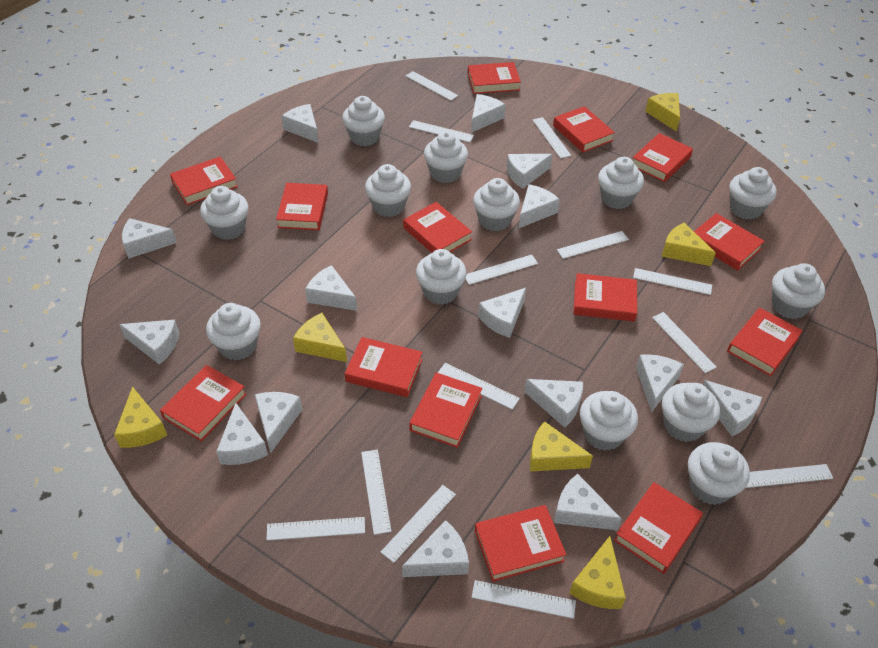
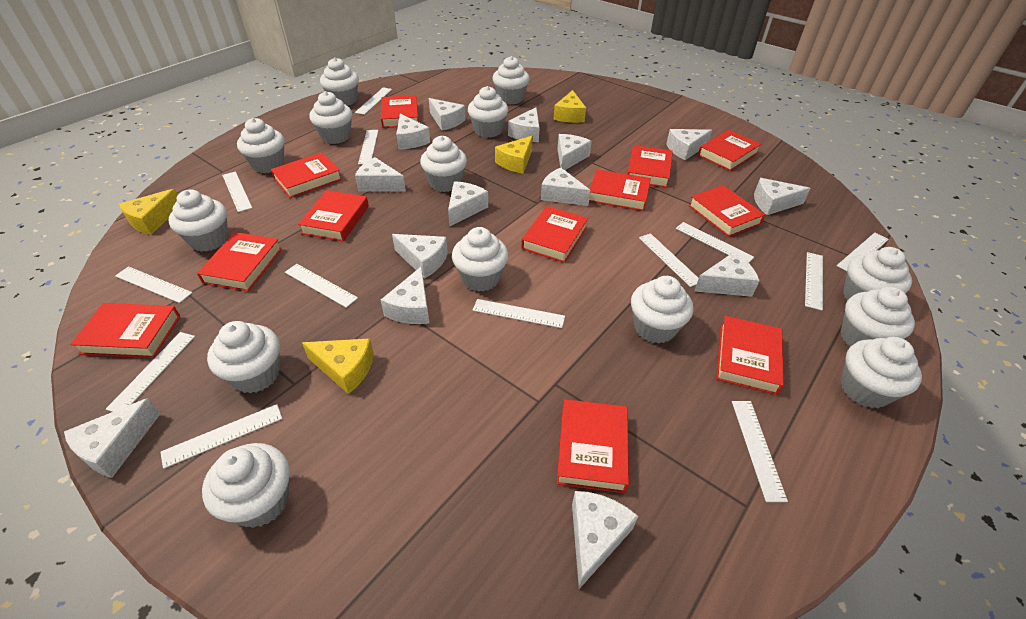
red book: [160,365,247,441] [170,157,238,205] [276,183,328,230] [345,337,422,397] [403,202,472,253] [409,372,483,448] [468,62,521,94] [475,505,566,582] [553,106,615,152] [573,273,637,322] [614,482,703,574] [632,133,693,182] [694,213,765,271] [727,308,803,376] = 14 -> [70,303,180,358] [197,232,282,292] [271,153,342,198] [298,190,369,242] [381,95,419,128] [521,206,588,263] [557,399,629,493] [589,169,651,211] [627,145,673,188] [689,185,765,237] [698,130,761,171] [716,316,784,395] = 12
white cheese: [119,320,179,365] [122,218,177,259] [216,403,268,465] [255,392,302,453] [281,104,319,143] [305,265,357,311] [402,520,469,577] [471,94,506,133] [478,288,526,338] [507,154,553,189] [519,184,560,228] [524,379,583,428] [554,474,621,530] [636,354,684,413] [703,380,762,436] = 15 -> [64,398,161,478] [355,157,406,191] [381,266,429,324] [392,234,448,278] [396,114,430,150] [429,98,466,131] [448,181,488,227] [508,107,540,142] [541,168,591,206] [558,134,592,170] [572,491,638,589] [666,129,712,160] [694,252,760,297] [754,178,811,215] = 14
white cupcake: [200,186,249,240] [206,303,261,360] [342,96,385,146] [365,164,411,217] [416,249,466,305] [424,131,468,183] [473,178,520,231] [580,391,638,451] [598,157,644,209] [662,383,720,442] [688,442,750,505] [729,167,777,220] [772,263,825,319] = 13 -> [169,189,228,252] [202,443,290,528] [207,321,280,393] [237,118,285,173] [309,91,352,144] [320,57,359,106] [420,136,467,192] [452,227,508,292] [468,86,508,138] [492,56,530,105] [631,276,693,344] [841,287,915,347] [841,337,922,408] [843,247,912,301] = 14
yellow cheese: [114,386,167,448] [293,313,347,362] [530,421,593,472] [569,536,626,609] [645,93,680,132] [661,223,716,266] = 6 -> [119,189,178,235] [302,338,374,394] [495,136,533,173] [553,90,586,123] = 4

